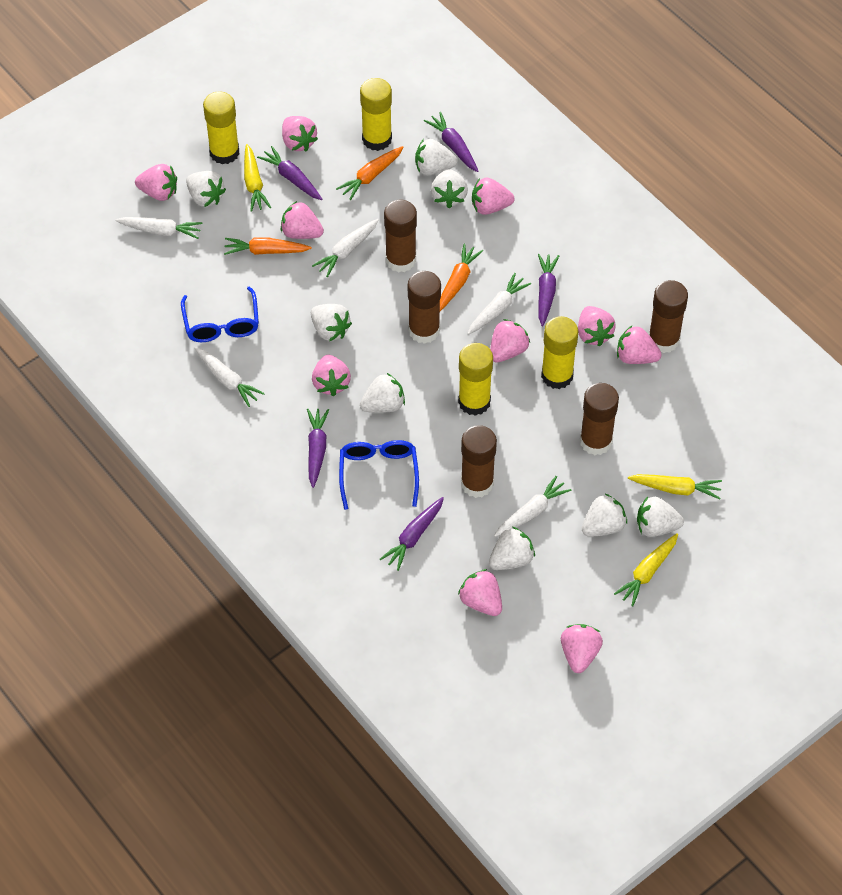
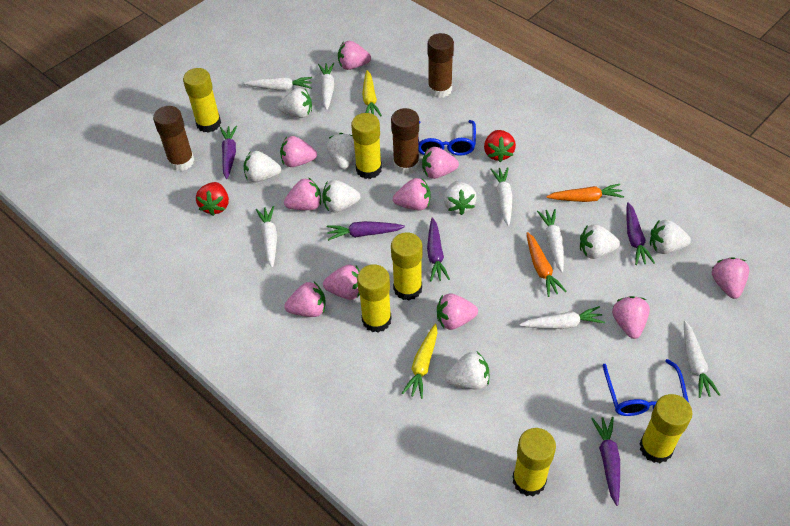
brown glue stick: [384,200,417,273] [408,271,441,344] [461,425,497,498] [580,383,619,455] [649,280,688,353] = 5 -> [153,106,194,171] [391,108,419,175] [428,33,454,98] = 3
orange carrot: [224,237,312,255] [336,146,404,200] [440,244,483,311] = 3 -> [527,232,567,297] [546,184,624,202] = 2
red strawberry: none = 0 -> [196,182,229,216] [484,130,516,162] = 2
white carrot: [115,217,202,239] [195,347,265,407] [312,219,379,277] [467,273,531,335] [494,476,571,537] = 5 -> [244,77,312,90] [256,206,277,268] [318,63,334,110] [491,167,513,226] [519,306,605,329] [537,209,564,273] [684,321,720,398] = 7
yellow carrot: [244,144,271,212] [614,534,678,606] [628,474,722,499] = 3 -> [362,70,382,116] [402,324,438,399] = 2
yellow glue stick: [203,91,239,164] [360,78,392,151] [458,343,493,416] [541,316,579,389] = 4 -> [183,68,221,133] [351,113,382,179] [357,264,392,333] [391,232,422,300] [513,428,556,496] [639,394,693,463] = 6

